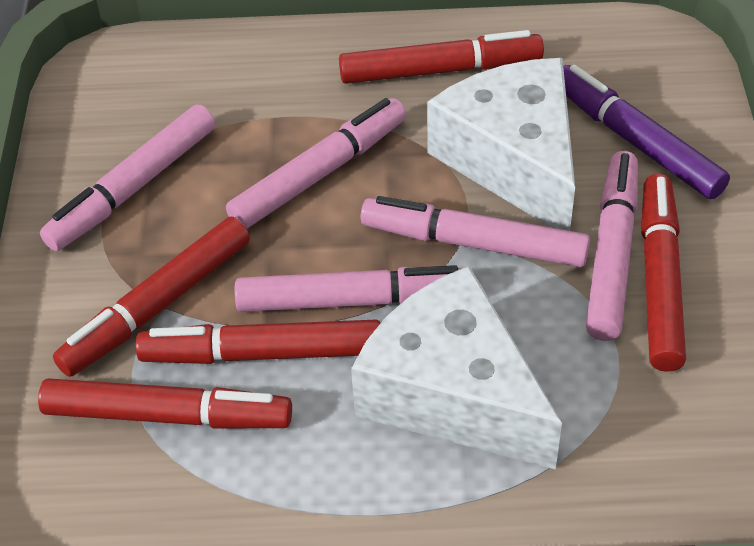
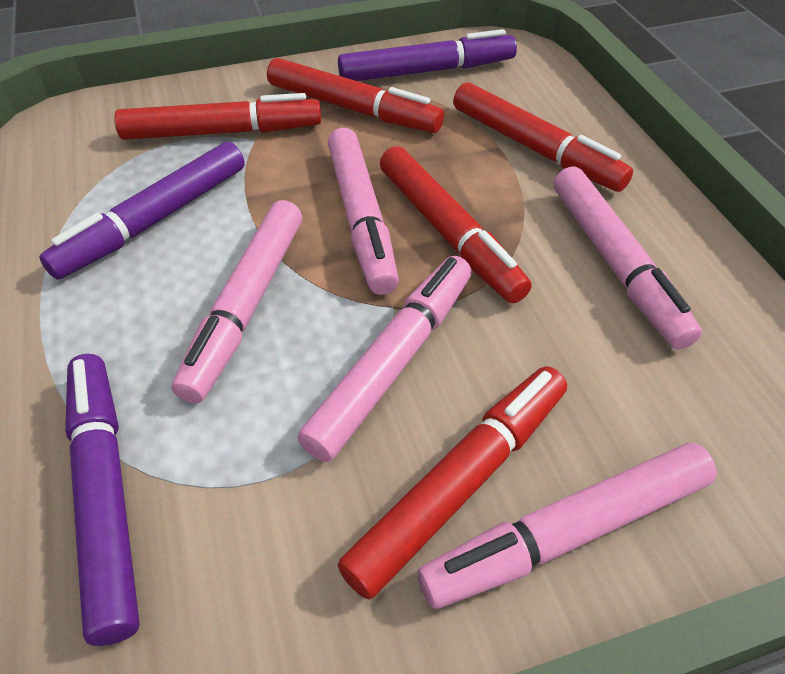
purple marker: [563,65,730,199] = 1 -> [39,142,245,279] [65,354,140,646] [338,29,517,81] = 3
white cheese: [351,266,562,470] [427,58,575,231] = 2 -> none = 0

